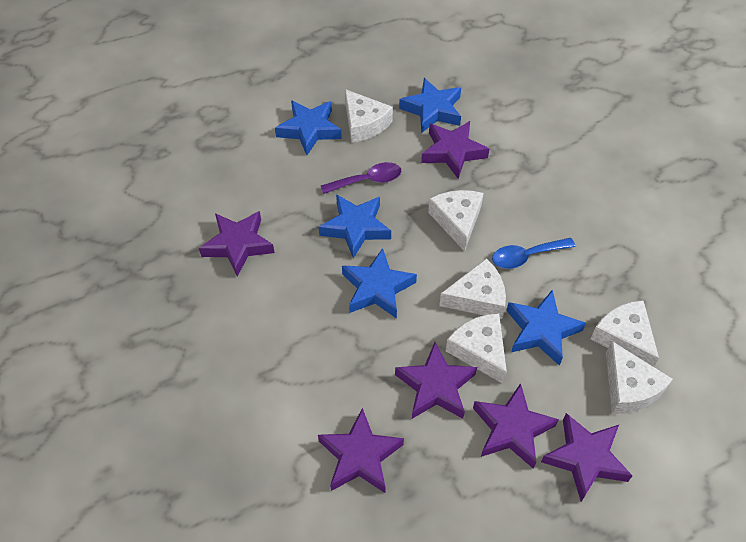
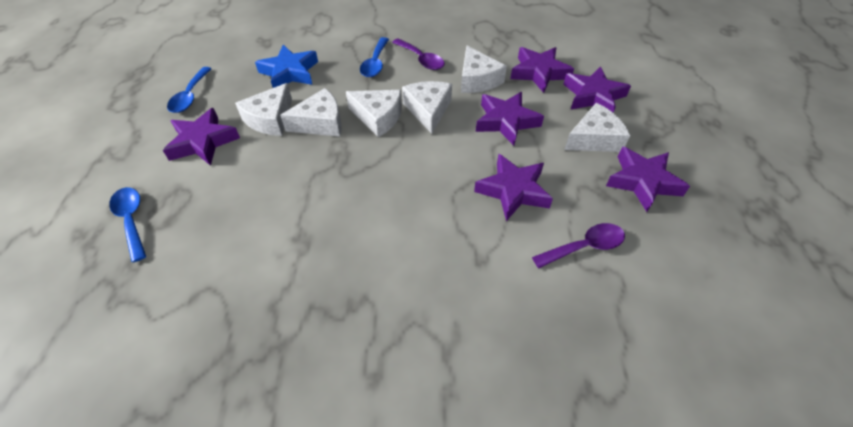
blue spoon: [492,238,575,269] = 1 -> [109,187,146,262] [167,67,212,113] [360,37,389,77] = 3
blue star: [275,100,342,155] [319,194,391,258] [342,248,417,319] [399,78,461,133] [506,290,586,366] = 5 -> [255,45,318,88] = 1
purple spoon: [321,162,402,194] = 1 -> [392,38,445,70] [532,223,625,268] = 2

